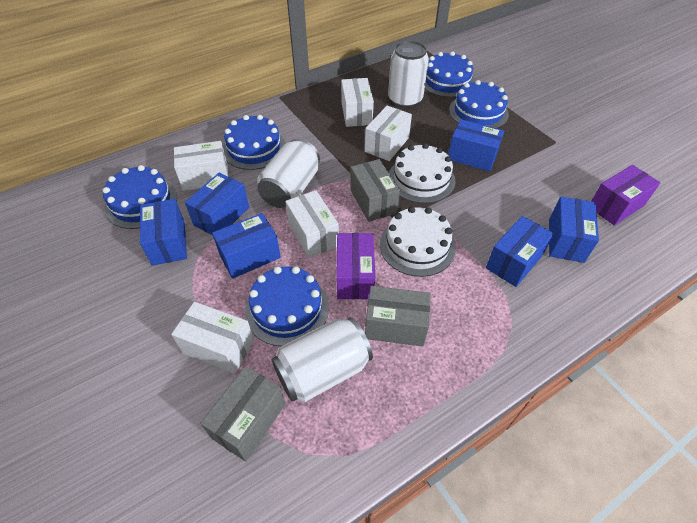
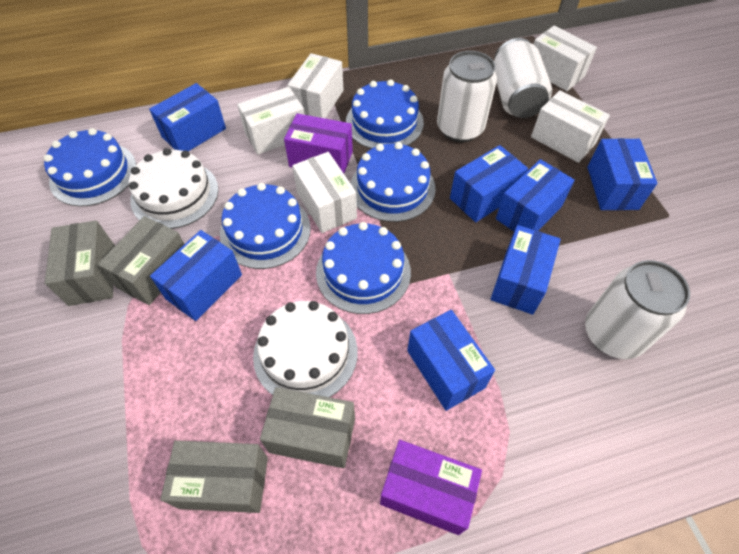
blue box: [140,199,187,266] [185,173,249,235] [212,213,281,279] [448,119,504,171] [486,216,554,287] [549,196,599,263] = 6 -> [149,83,226,151] [150,230,242,321] [407,310,495,411] [450,145,528,222] [491,225,561,315] [496,159,575,232] [587,138,657,210] = 7
grey box: [201,366,286,461] [350,159,400,222] [365,286,431,347] = 3 -> [45,220,115,306] [98,216,184,305] [160,440,268,513] [260,387,355,468] = 4

